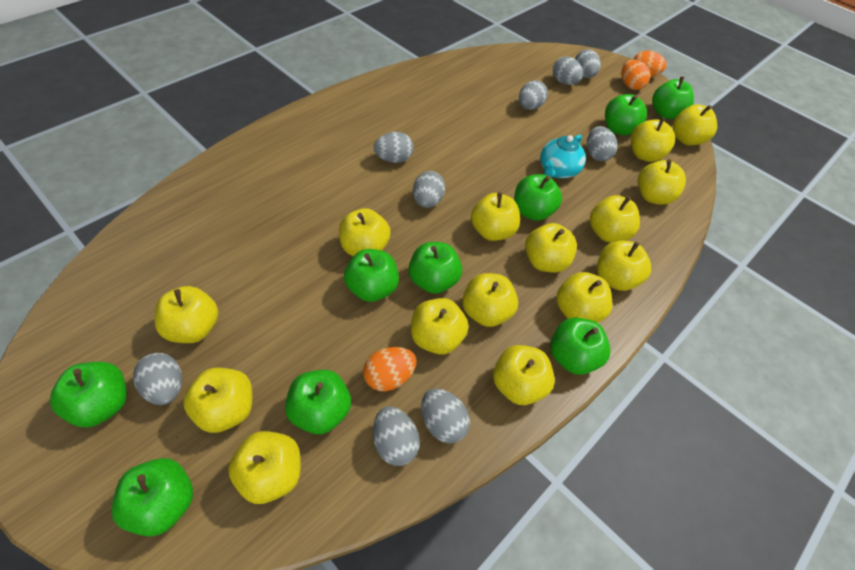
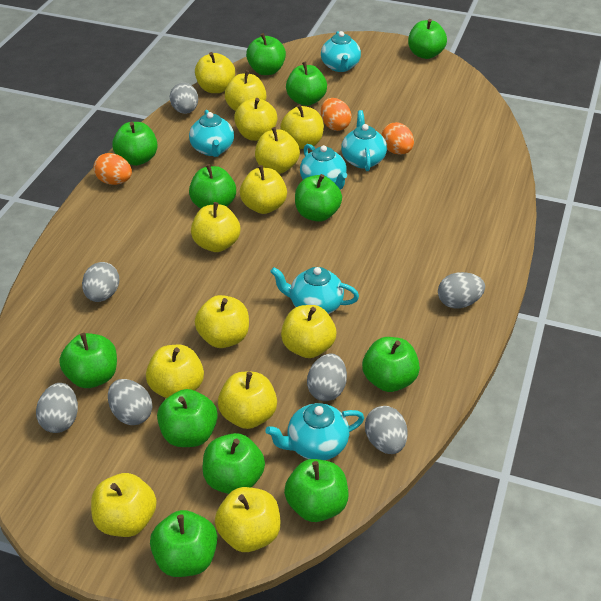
green apple: [50,362,127,427] [112,458,193,536] [285,370,351,434] [344,249,399,302] [408,242,462,294] [514,174,562,221] [550,318,611,375] [605,94,647,135] [652,76,694,119] = 9 -> [59,333,117,388] [112,122,158,166] [150,510,217,577] [157,389,218,447] [189,164,236,208] [202,433,265,494] [246,33,286,75] [284,459,348,522] [286,62,327,106] [295,174,342,222] [362,337,420,392] [408,19,447,59] = 12
grey egg: [133,353,182,405] [373,406,420,466] [374,132,414,163] [413,171,445,208] [421,388,470,444] [519,80,548,110] [553,56,583,85] [575,49,601,78] [587,126,618,161] = 9 -> [36,383,78,433] [82,262,119,302] [108,379,153,425] [170,83,198,114] [307,353,347,401] [365,406,407,454] [438,272,485,308] = 7
turquoise teapot: [540,134,586,179] = 1 -> [189,110,234,157] [265,403,364,460] [270,267,359,314] [300,144,347,190] [321,31,361,72] [341,110,387,171] = 6
yellow apple: [155,286,218,343] [183,368,252,433] [228,431,301,504] [339,208,391,256] [411,298,469,355] [462,273,518,327] [471,192,520,241] [493,345,555,405] [525,223,577,272] [556,272,612,323] [590,195,640,242] [597,241,651,291] [631,117,675,162] [637,159,686,205] [673,104,717,146] = 15 -> [91,473,157,537] [146,345,204,398] [191,202,240,252] [195,52,235,93] [195,295,249,348] [215,487,280,552] [218,372,277,429] [225,70,266,111] [234,98,277,141] [240,165,287,214] [255,127,300,174] [280,104,324,149] [281,305,336,358] = 13

